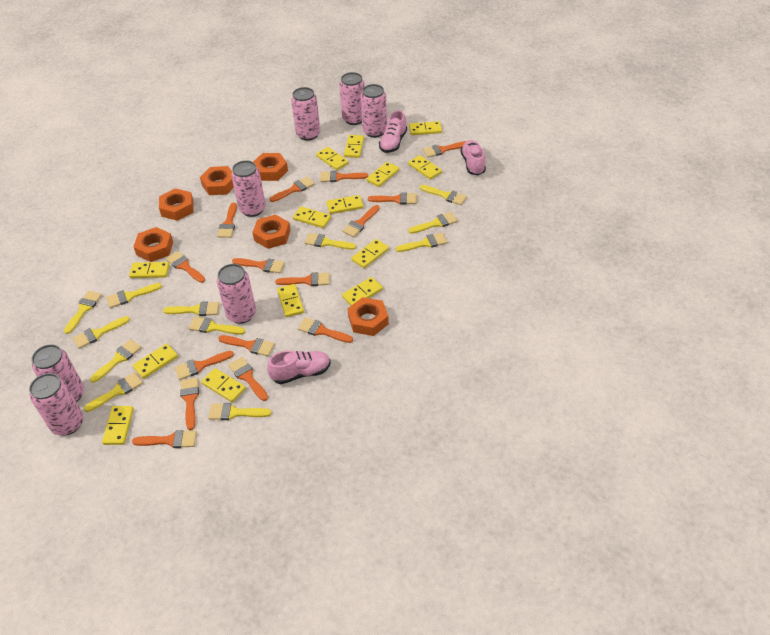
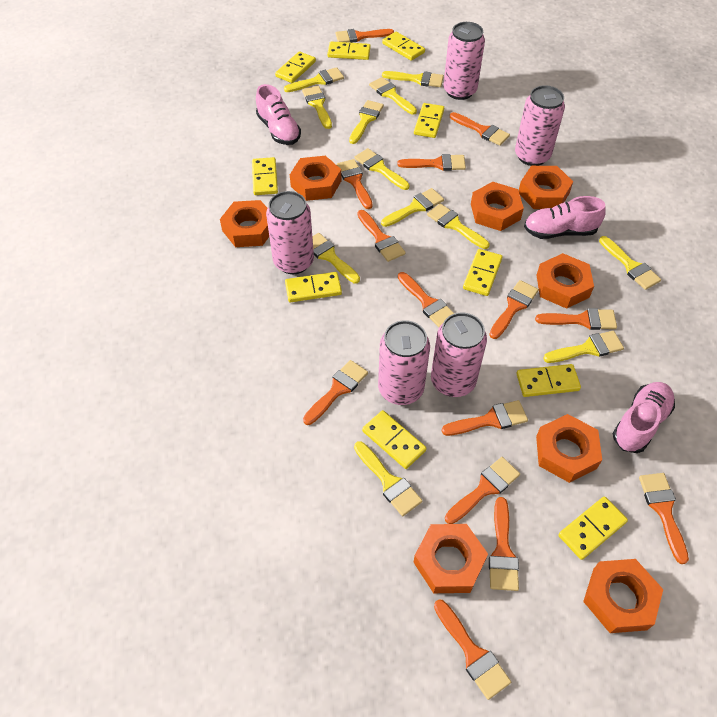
orange brush: [132,430,197,448] [166,251,205,283] [175,351,234,380] [180,378,199,430] [217,203,237,238] [218,335,275,356] [228,357,268,401] [232,258,285,273] [270,177,315,202] [275,272,329,286] [298,317,353,343] [320,171,368,182] [342,205,380,237] [368,193,417,204] [423,141,466,157] = 15 -> [303,360,368,425] [336,29,394,43] [337,159,373,209] [357,210,406,262] [397,154,466,171] [398,272,454,327] [434,599,511,700] [442,400,528,436] [445,457,520,524] [450,112,510,146] [489,280,539,339] [489,497,519,591] [535,308,617,330] [639,473,689,564] = 14
orange nut: [133,227,173,262] [159,188,194,221] [200,166,234,195] [252,214,291,249] [253,153,288,181] [348,297,389,336] = 6 -> [220,200,269,247] [290,156,341,201] [413,524,488,593] [471,182,524,231] [519,166,573,209] [536,414,602,483] [537,253,594,309] [583,559,663,633] = 8
pink can: [29,373,84,436] [32,344,84,402] [217,264,256,324] [231,160,266,217] [291,87,320,141] [339,72,365,125] [361,84,387,138] = 7 -> [266,191,314,274] [378,320,430,405] [431,312,487,397] [443,22,485,100] [515,85,565,166] = 5
yellow domino: [102,406,134,445] [129,262,170,278] [132,344,178,379] [201,368,246,402] [277,284,304,317] [293,206,331,228] [316,147,349,170] [326,195,363,214] [342,277,383,306] [344,135,364,158] [351,239,389,268] [366,162,399,187] [408,155,442,180] [409,121,442,135] = 14 -> [252,157,278,195] [275,51,316,83] [285,272,342,302] [327,41,371,60] [362,410,427,469] [382,32,425,61] [414,103,444,138] [463,249,503,296] [516,364,581,397] [558,496,628,560] = 10

